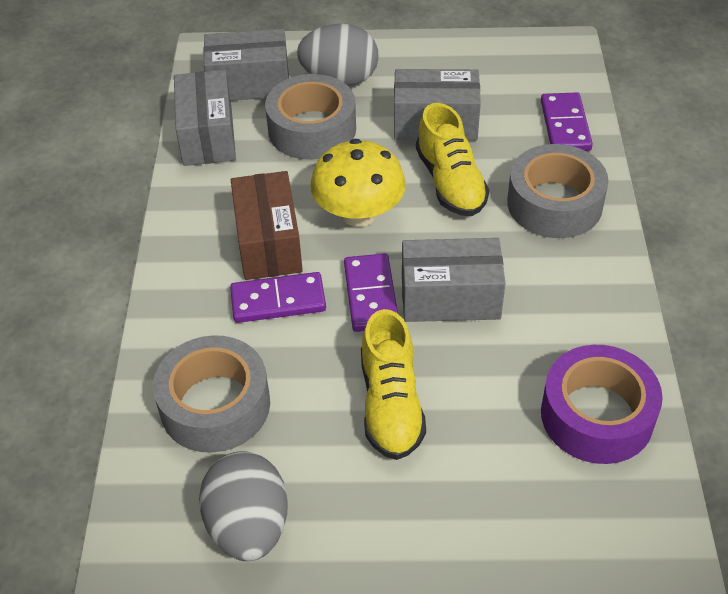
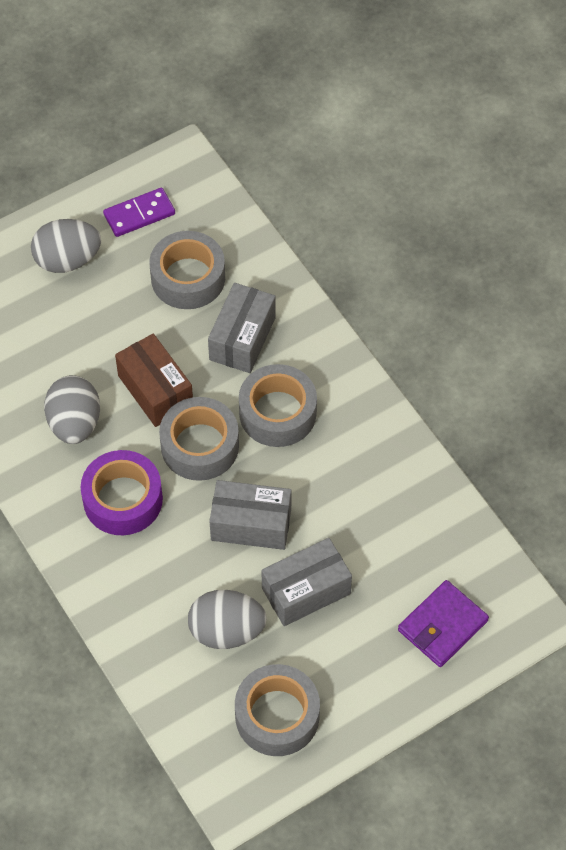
grey box: [174,70,236,166] [204,29,289,101] [394,69,481,140] [402,238,506,322] = 4 -> [208,283,276,373] [209,480,291,550] [261,538,352,626] = 3
grey egg: [199,451,288,561] [297,24,379,86] = 2 -> [31,219,101,273] [44,375,100,444] [188,590,267,649] = 3
grey tape: [153,335,270,453] [265,74,356,160] [507,144,608,238] = 3 -> [149,231,225,309] [159,397,239,481] [235,664,320,756] [239,364,317,447] = 4
purple domino: [230,272,326,323] [344,253,398,332] [541,92,593,151] = 3 -> [103,188,175,237] = 1
purple wallet: none = 0 -> [398,580,489,667] = 1
yellow mushroom: [310,139,406,227] = 1 -> none = 0
yellow shoe: [361,309,426,460] [416,103,489,216] = 2 -> none = 0

